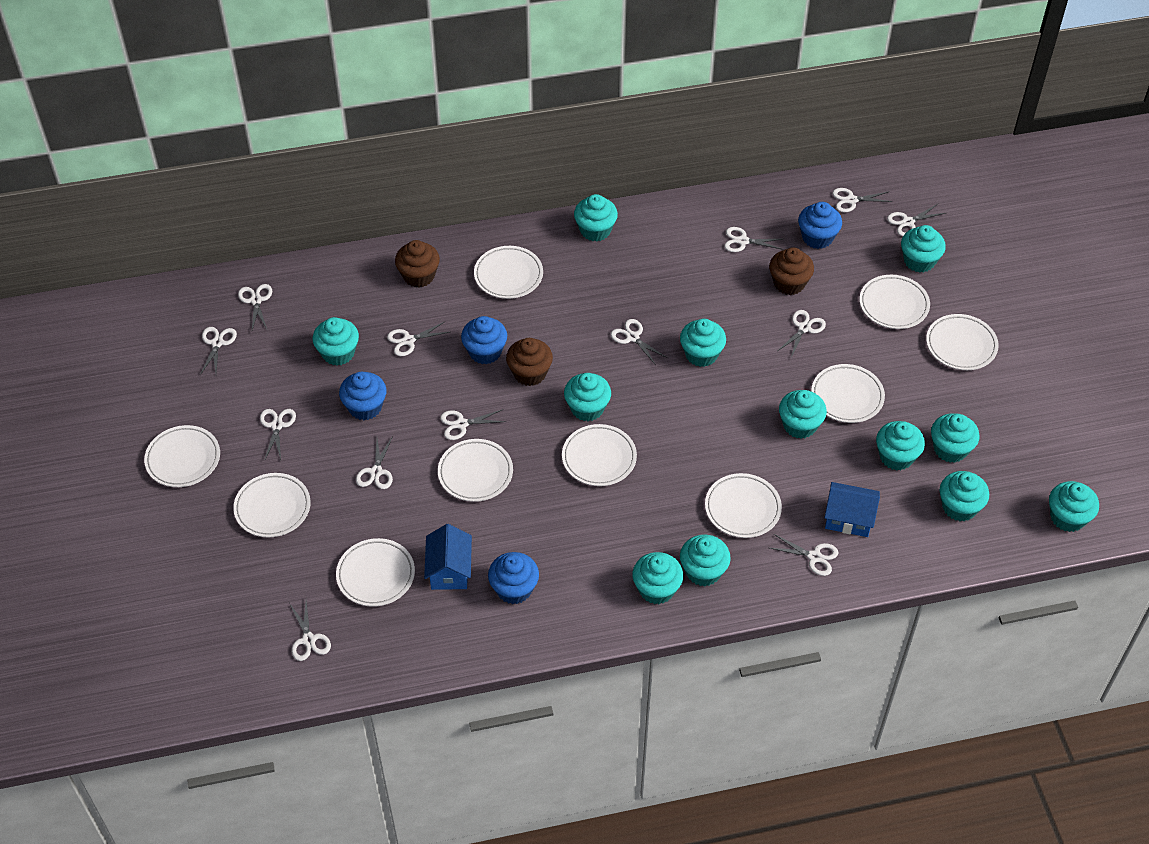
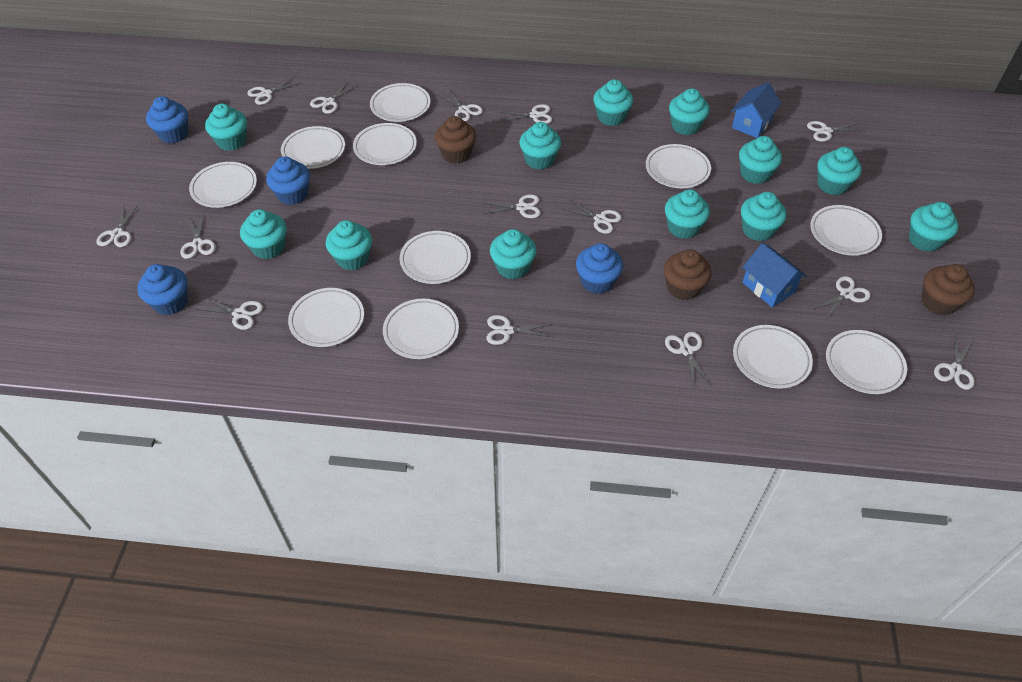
white plate: [144,425,220,487] [233,473,311,537] [336,538,415,607] [438,439,513,502] [474,246,543,299] [562,424,637,486] [705,473,782,538] [811,364,885,423] [859,275,930,329] [926,314,999,370] = 10 -> [189,162,257,208] [281,126,345,169] [288,288,364,347] [353,123,417,165] [370,83,431,122] [383,299,459,359] [399,231,471,284] [646,144,711,188] [733,325,813,389] [810,205,882,256] [826,330,907,394] = 11
white scissors: [200,327,237,375] [238,284,272,330] [260,409,296,461] [289,601,331,661] [356,436,393,489] [387,321,450,356] [440,409,506,440] [611,319,668,365] [724,227,784,252] [770,534,838,576] [778,310,826,358] [832,188,893,212] [887,204,945,236] = 13 -> [96,205,138,247] [180,215,216,259] [196,297,263,330] [247,77,300,105] [310,81,358,114] [438,89,483,122] [483,194,541,218] [486,315,552,345] [499,104,552,124] [563,199,622,234] [665,332,711,386] [807,121,865,142] [813,276,871,318] [934,333,975,390] = 14

